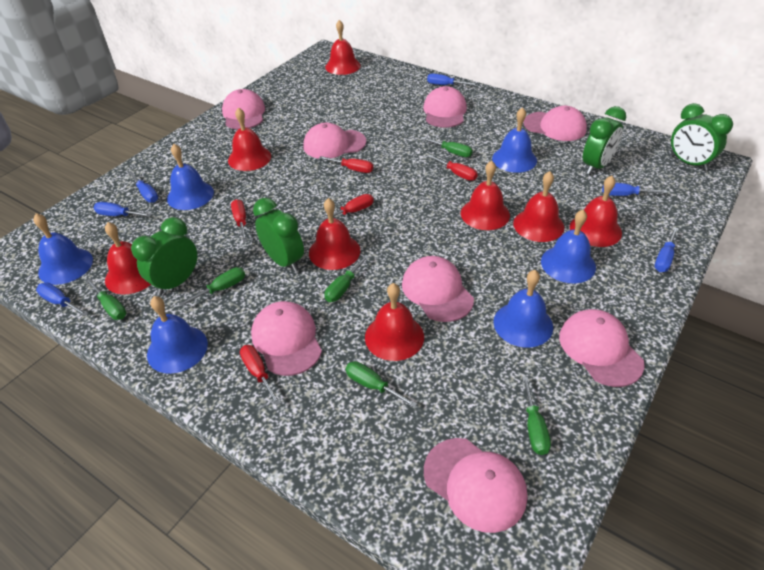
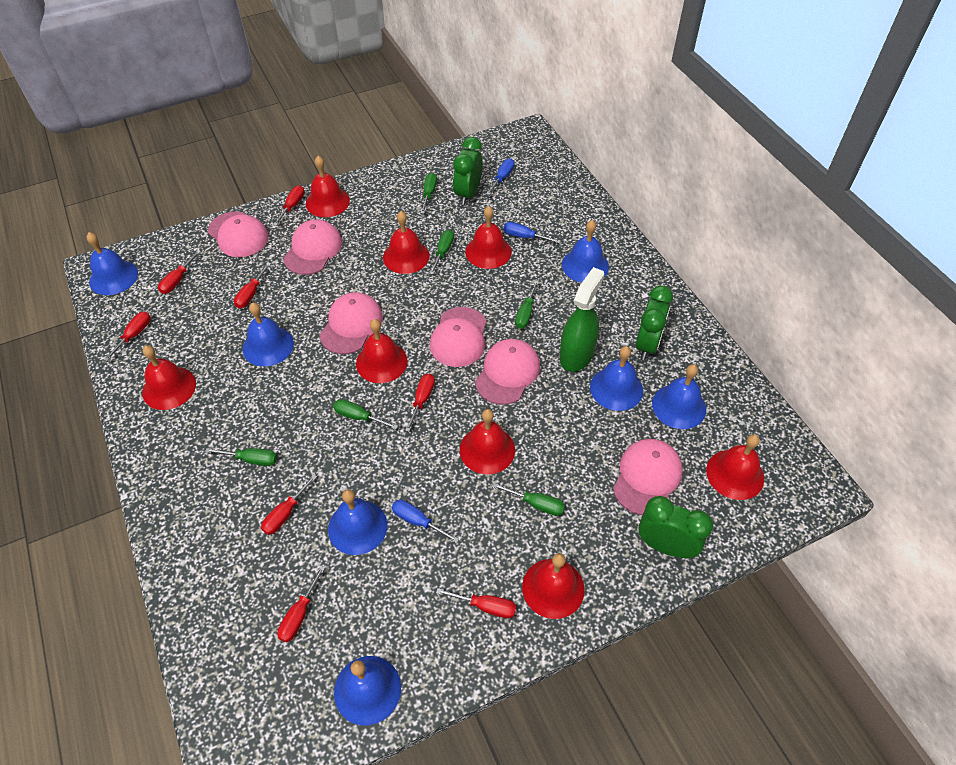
blue bell: [33,213,93,285] [147,296,208,374] [167,144,214,210] [492,107,537,173] [494,270,553,347] [541,210,596,283] = 6 -> [86,232,138,295] [243,302,294,367] [328,489,387,555] [334,656,401,725] [562,220,609,283] [590,346,643,411] [652,364,706,429] = 7
blue screwdriver: [36,282,88,317] [94,202,152,217] [128,171,158,203] [427,74,475,85] [602,183,668,196] [654,227,678,272] = 6 -> [392,500,459,543] [486,158,515,195] [504,222,561,244] = 3
green clock: [131,217,197,296] [253,198,304,272] [583,106,626,175] [671,103,733,171] = 4 -> [453,137,483,205] [636,285,673,360] [638,496,713,558] = 3
green spray bottle: none = 0 -> [559,267,604,372] = 1
pink cap: [222,89,265,129] [251,301,322,376] [303,123,366,159] [402,256,474,322] [423,86,467,128] [424,438,527,533] [523,106,587,141] [559,309,645,387] = 8 -> [208,211,269,257] [283,219,342,275] [320,292,383,354] [430,307,486,367] [475,339,540,405] [613,439,683,515] = 6
red screwdriver: [231,199,247,242] [240,345,281,406] [318,194,374,223] [319,156,373,173] [427,155,478,181] = 5 -> [104,312,151,361] [158,250,201,294] [234,262,271,308] [261,474,317,535] [273,186,305,226] [277,566,325,642] [405,374,435,432] [436,588,516,618] = 8

